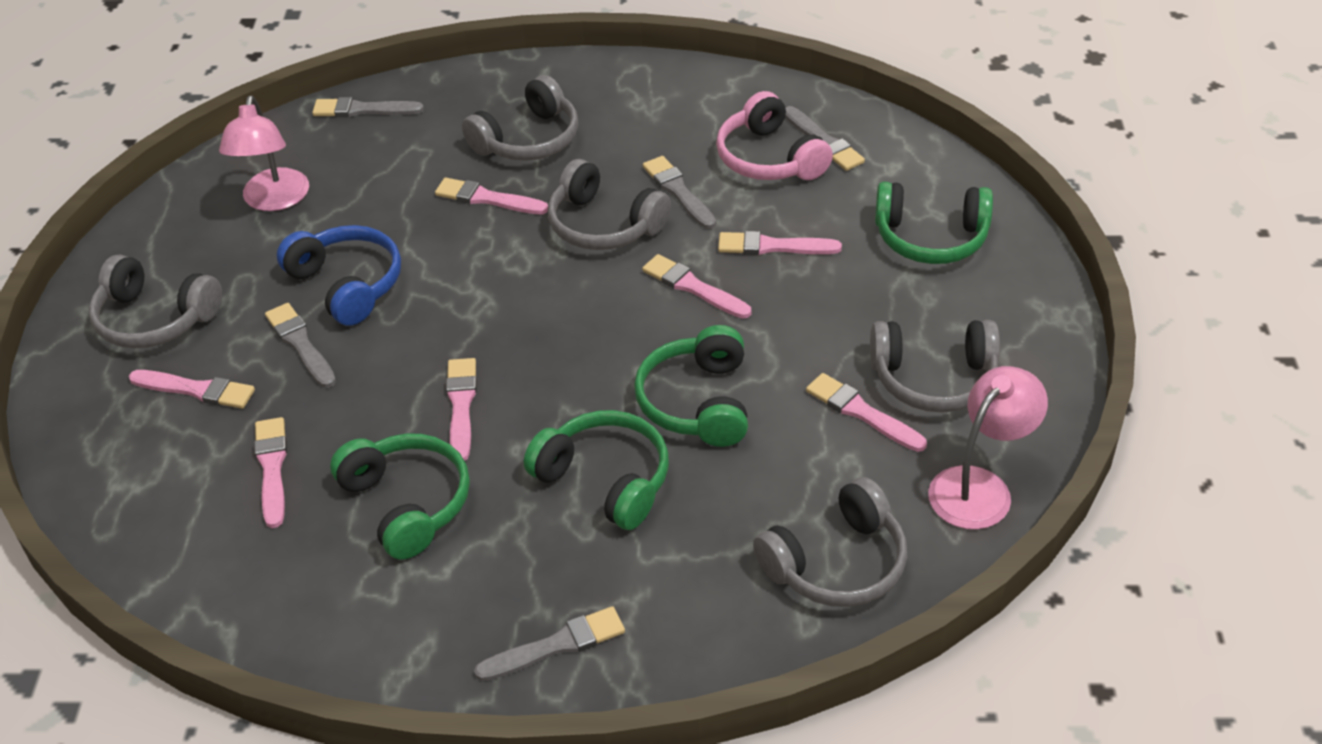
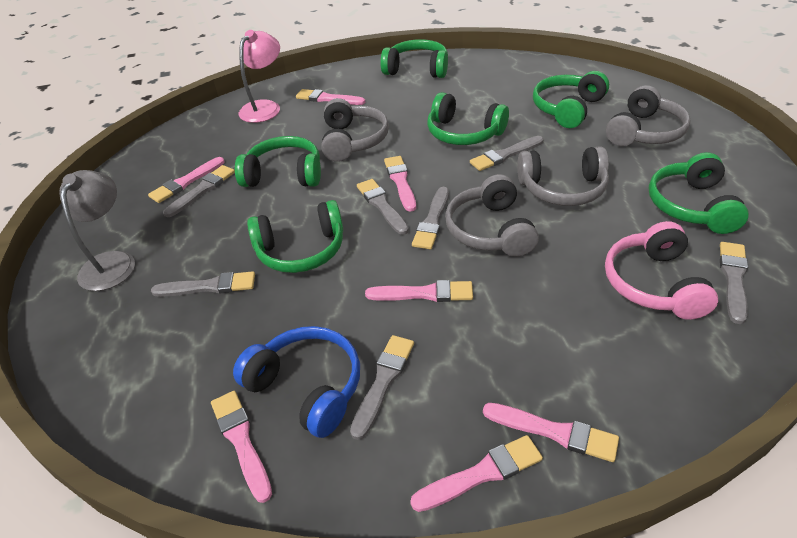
green headphones: [330,433,470,560] [524,410,669,530] [634,325,748,447] [875,182,993,264] = 4 -> [235,136,321,187] [247,200,343,273] [380,39,448,78] [427,92,509,145] [533,71,609,128] [649,152,749,234] = 6
grey brush: [265,303,336,388] [312,97,424,117] [474,606,625,681] [643,156,716,229] [785,106,865,171] = 5 -> [151,271,255,297] [163,165,235,217] [350,335,414,440] [357,179,409,235] [412,187,449,249] [470,136,543,171] [720,242,748,324] = 7
grey headphones: [89,255,222,349] [462,75,579,161] [548,159,671,250] [753,477,907,607] [870,320,1000,413] = 5 -> [321,98,389,162] [445,174,539,257] [517,146,609,206] [606,85,691,146] = 4
grey lamp: none = 0 -> [59,170,135,291] = 1
pink lamp: [219,95,309,211] [928,366,1048,529] = 2 -> [239,30,280,123] = 1

